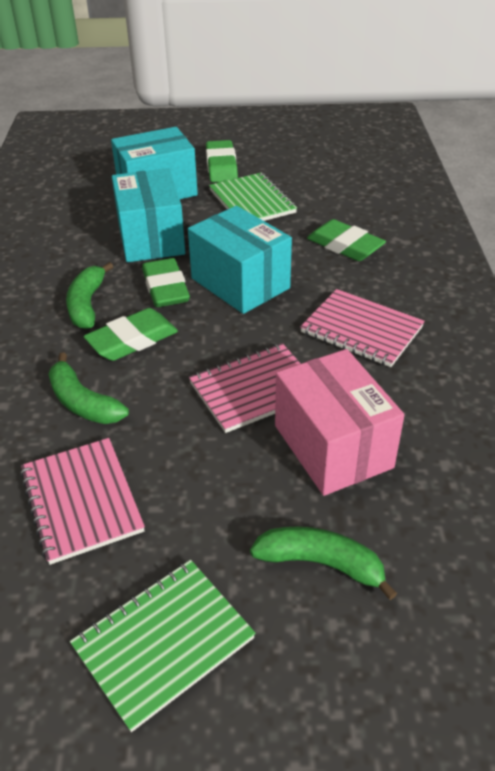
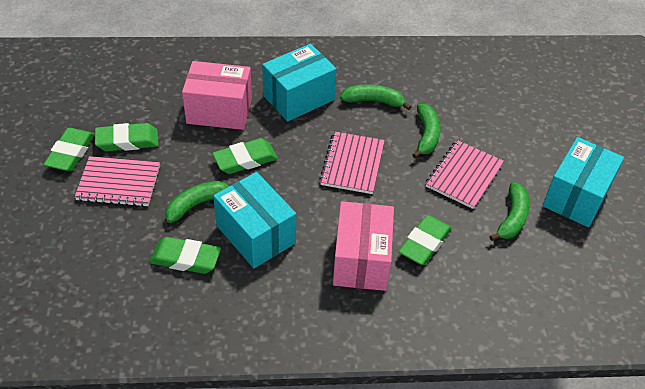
green banana: [48,353,129,424] [66,262,113,329] [250,527,397,600] = 3 -> [165,181,229,223] [340,84,411,110] [412,104,441,158] [489,182,530,241] = 4
green eraser: [84,308,178,361] [142,258,190,307] [206,140,238,183] [307,219,386,261] = 4 -> [43,128,95,171] [95,123,159,151] [149,237,221,274] [212,138,278,174] [398,215,452,265] = 5
green notebook: [70,560,256,732] [209,173,297,221] = 2 -> none = 0
pink box: [275,349,404,496] = 1 -> [182,61,252,130] [333,201,394,291] = 2

